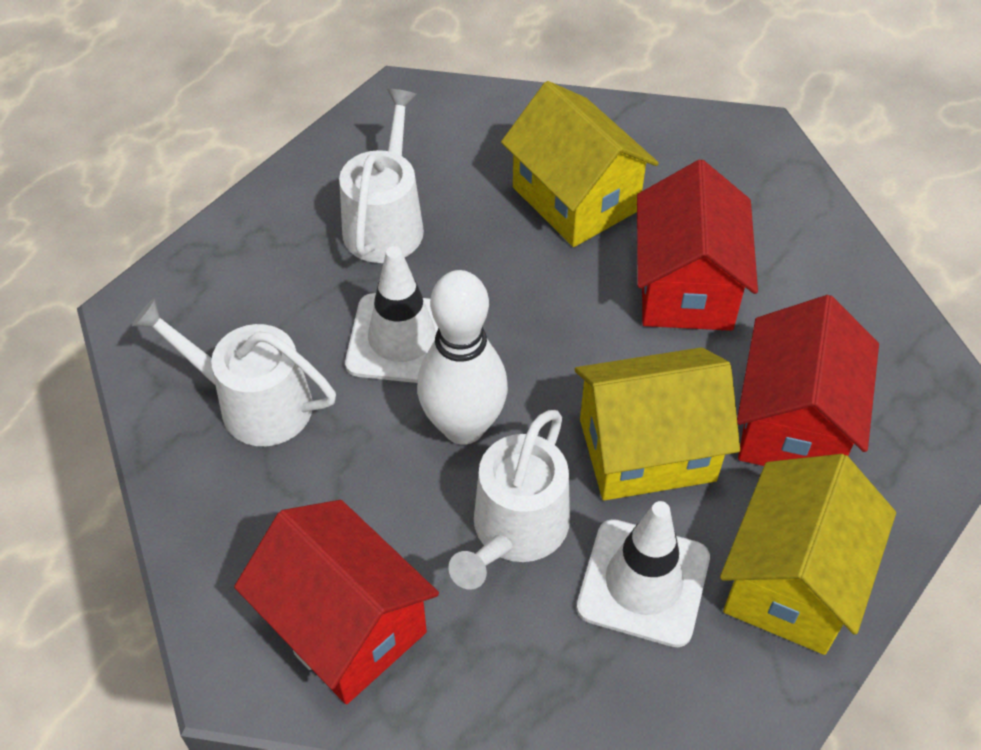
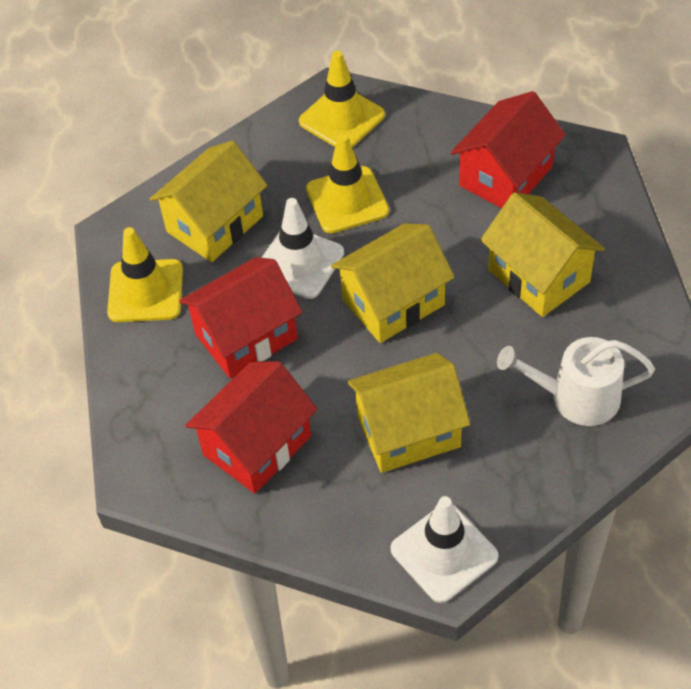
white bowling pin: [417,270,508,445] = 1 -> none = 0
white watering can: [132,299,336,446] [339,89,424,263] [448,410,570,589] = 3 -> [497,337,655,426] = 1
yellow house: [501,81,659,247] [575,347,740,501] [720,454,896,655] = 3 -> [150,141,268,262] [331,223,455,343] [347,353,470,473] [480,192,605,317] = 4
yellow traffic cone: none = 0 -> [107,227,183,322] [299,51,385,148] [306,134,389,233] = 3

